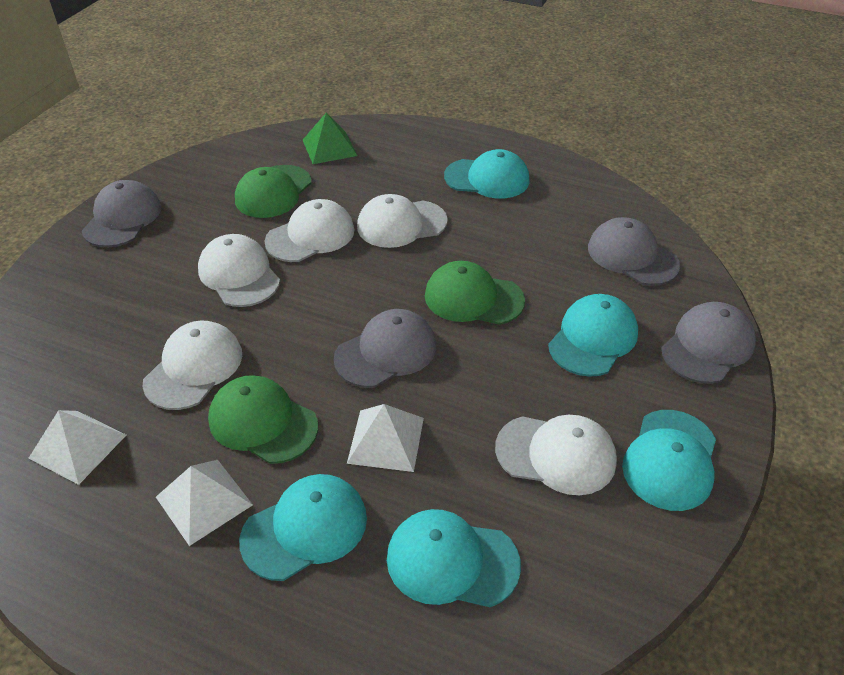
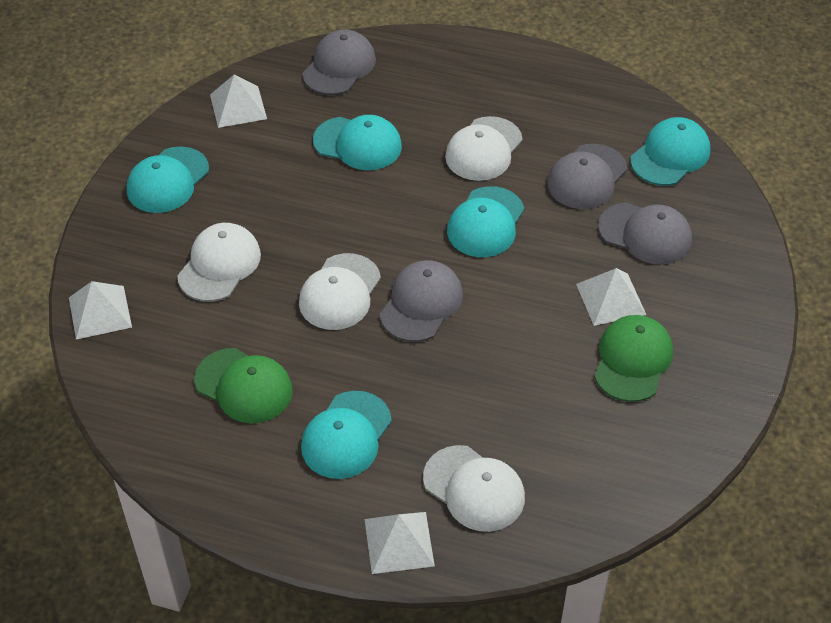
green cap: [208,375,318,464] [235,165,312,218] [425,261,525,325] = 3 -> [194,348,293,423] [594,315,673,402] = 2
green pyramid: [303,113,358,164] = 1 -> none = 0
white cap: [142,321,242,410] [198,234,280,307] [265,199,354,262] [357,194,448,248] [495,415,617,495] = 5 -> [177,223,261,302] [299,253,381,330] [423,445,525,532] [445,116,523,181] = 4
white pyramid: [29,410,126,485] [156,460,253,546] [347,404,424,472] = 3 -> [69,281,132,340] [210,75,267,128] [365,512,435,574] [576,268,646,326] = 4

